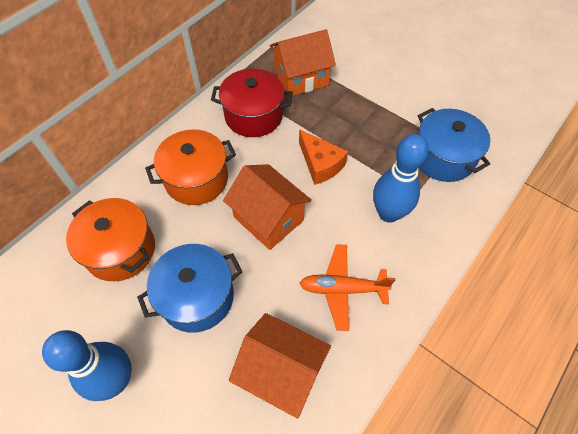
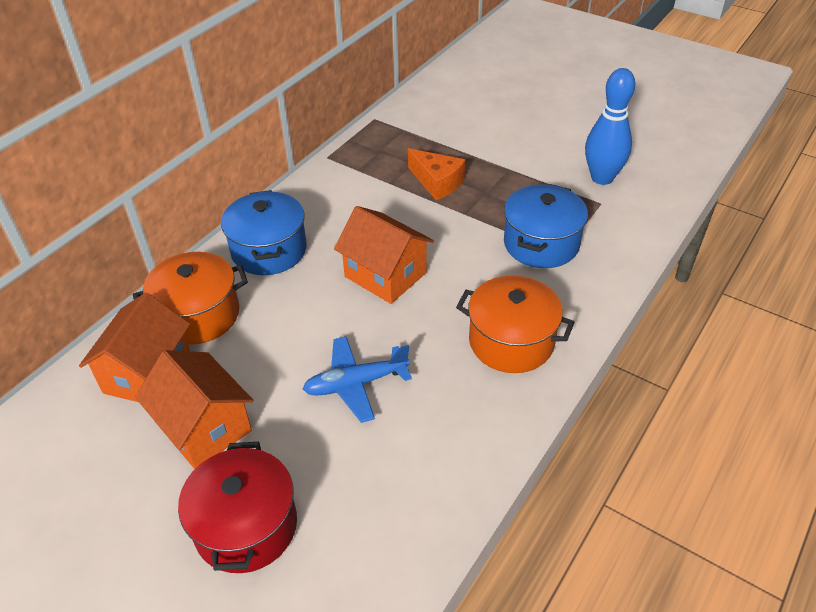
blue bowling pin: [42,330,132,401] [373,134,428,223] = 2 -> [585,68,635,185] = 1
blue plane: none = 0 -> [303,336,412,423] = 1
orange plane: [299,244,395,331] = 1 -> none = 0

